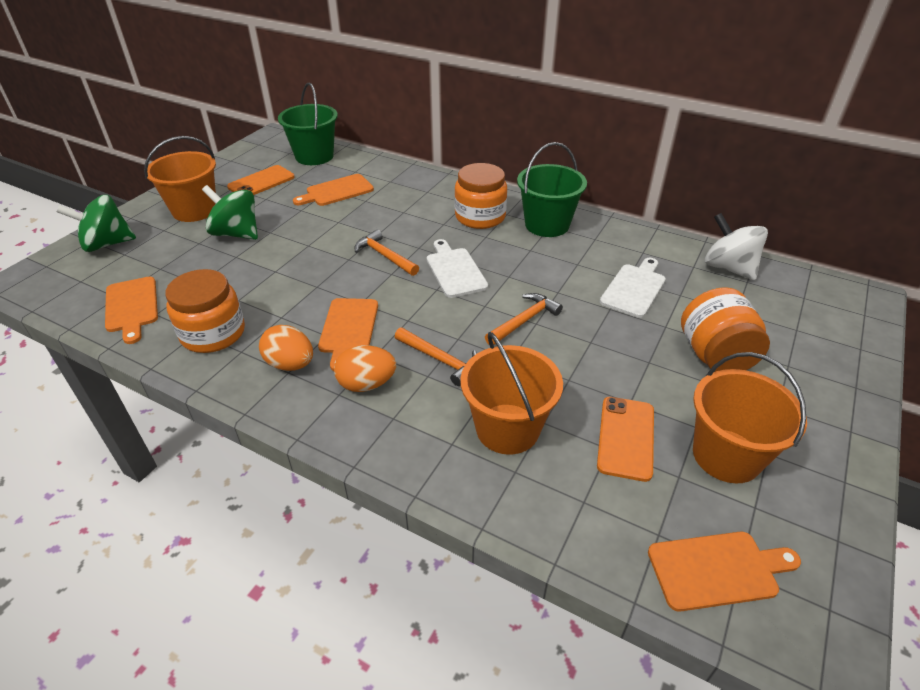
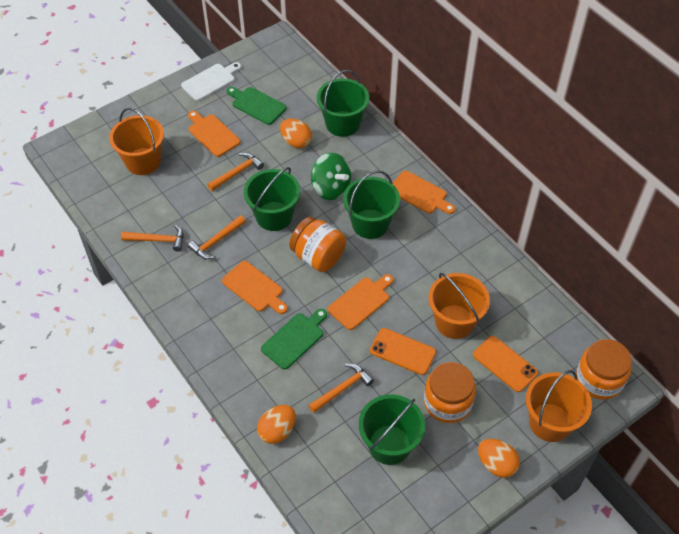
green bucket: [278,82,338,165] [517,142,587,237] = 2 -> [244,167,300,231] [317,70,369,137] [343,170,400,239] [359,394,425,465] = 4
green cutting board: none = 0 -> [227,87,286,125] [261,309,327,369] = 2
green spinning top: [57,195,136,252] [202,185,258,240] = 2 -> [311,153,351,200] = 1
orange egg: [259,325,313,371] [334,345,396,392] = 2 -> [257,405,296,444] [280,119,312,148] [478,439,520,478] = 3
orange hammer: [354,230,419,276] [395,327,477,386] [485,293,563,345] = 3 -> [121,225,184,252] [188,215,246,259] [207,152,264,191] [308,364,374,413] = 4
white cutting board: [427,239,488,298] [600,258,666,318] = 2 -> [181,62,241,101] = 1
white spinning top: [705,213,768,280] = 1 -> none = 0

